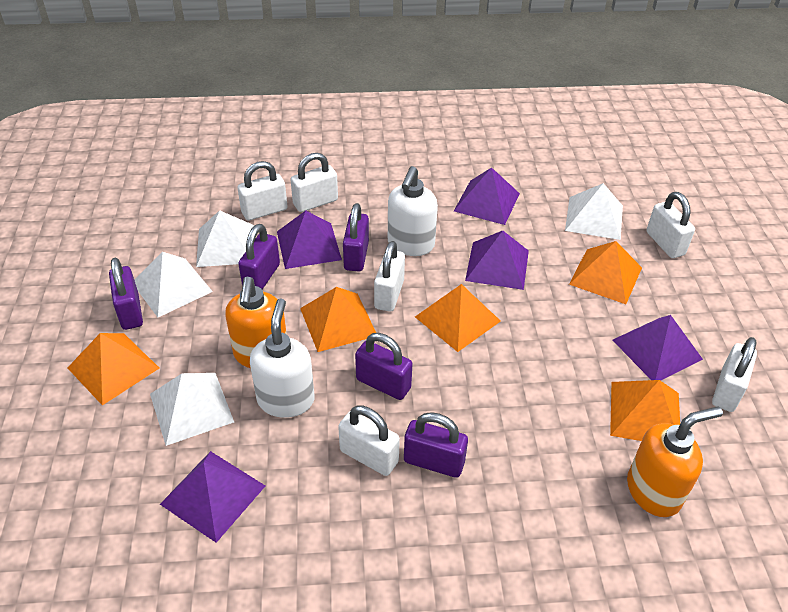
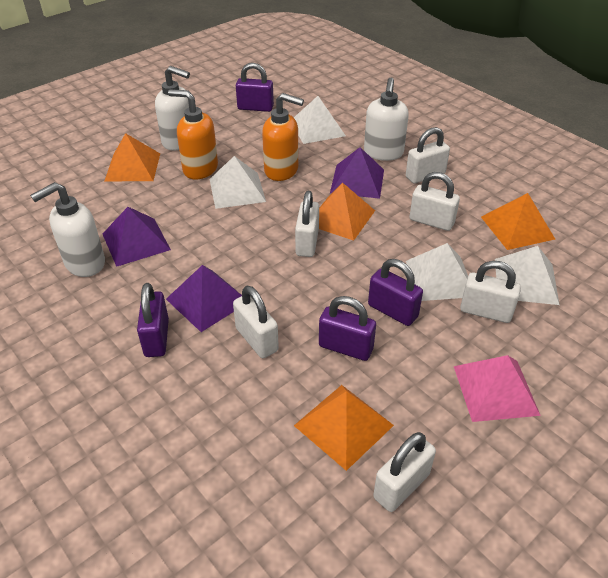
orange pyramid: [67,333,159,406] [300,287,376,352] [415,284,501,352] [569,241,642,304] [610,380,680,441] = 5 -> [104,133,160,181] [294,385,394,471] [319,183,375,241] [481,193,555,250] = 4
pink pyramid: none = 0 -> [454,355,541,422] = 1
purple padlock: [109,258,143,330] [238,224,280,289] [343,203,369,271] [355,333,412,400] [404,412,468,478] = 5 -> [137,283,169,357] [236,63,274,112] [319,296,376,361] [368,259,423,326] = 4
purple pyramid: [160,451,265,543] [277,211,342,269] [454,167,520,225] [465,230,529,290] [612,315,703,381] = 5 -> [103,207,171,267] [166,265,242,332] [330,147,384,199] = 3
white soap dispenser: [250,299,315,418] [388,166,438,256] = 2 -> [30,182,105,277] [155,66,190,151] [364,78,409,161] = 3

